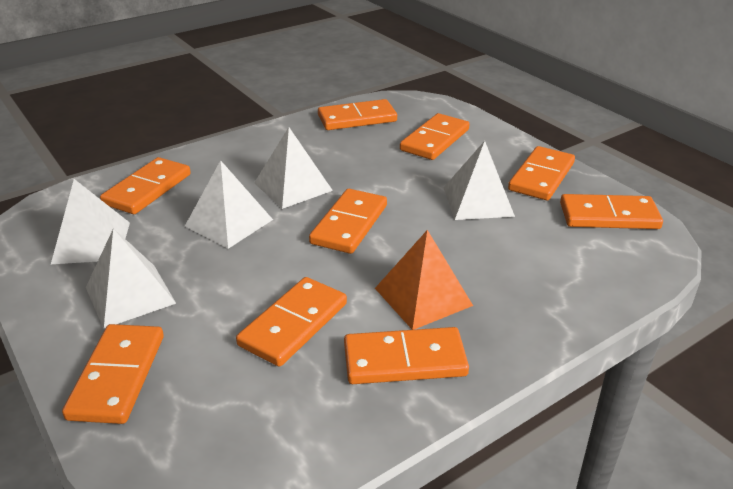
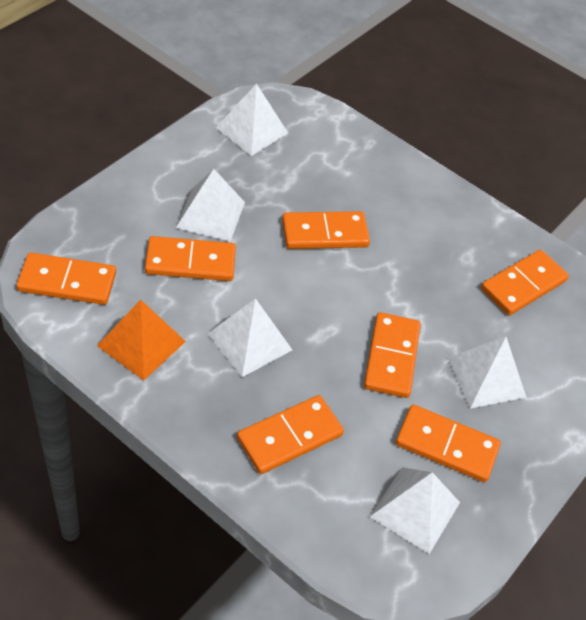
orange domino: [62,324,164,424] [100,157,191,214] [236,277,347,367] [309,189,387,254] [318,99,397,130] [344,327,469,384] [400,113,470,160] [508,146,575,200] [560,194,663,229] = 9 -> [16,252,116,305] [145,236,236,281] [237,395,344,474] [282,211,370,249] [364,312,421,398] [396,404,501,482] [481,250,569,316] = 7

